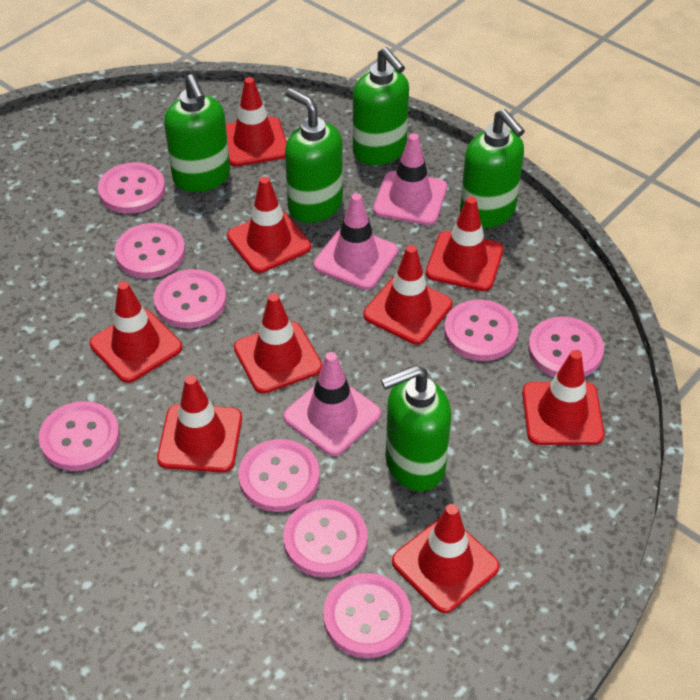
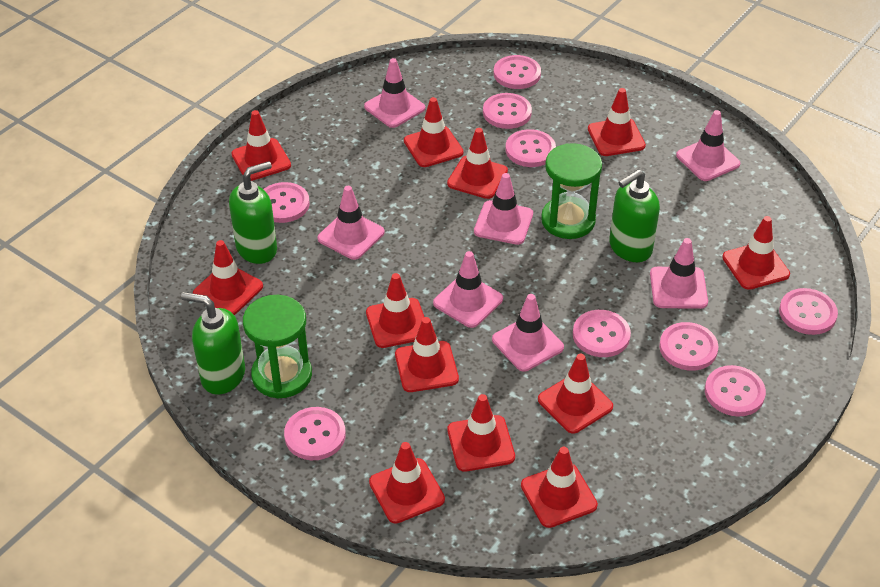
green hourglass: none = 0 -> [243,295,312,399] [541,143,602,239] = 2
green soap dispenser: [164,74,230,192] [285,88,343,223] [353,47,409,165] [381,365,451,491] [460,109,525,228] = 5 -> [181,292,245,395] [229,161,277,264] [609,169,660,262] = 3
pink traffic cone: [283,352,381,456] [314,193,398,290] [373,133,447,225] = 3 -> [318,186,385,260] [364,58,425,128] [433,251,503,328] [474,173,533,245] [492,294,564,372] [650,238,708,309] [676,110,740,181] = 7
red traffic cone: [90,281,182,383] [157,375,242,473] [226,77,287,166] [227,177,311,273] [234,293,322,394] [364,245,452,344] [392,504,500,613] [426,196,504,291] [522,350,604,445] = 9 -> [193,240,263,315] [232,110,291,181] [366,273,424,348] [369,442,445,524] [395,317,459,392] [404,97,464,167] [447,128,508,199] [447,394,515,472] [521,447,598,528] [538,354,613,434] [588,88,646,156] [722,216,790,290] = 12

